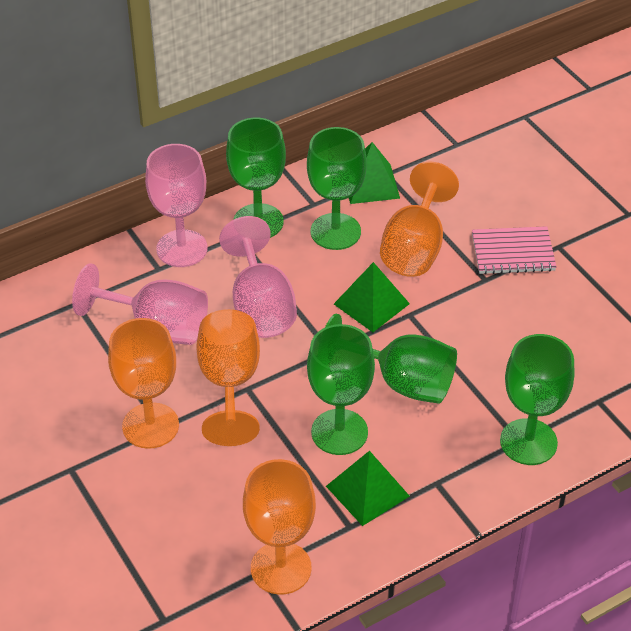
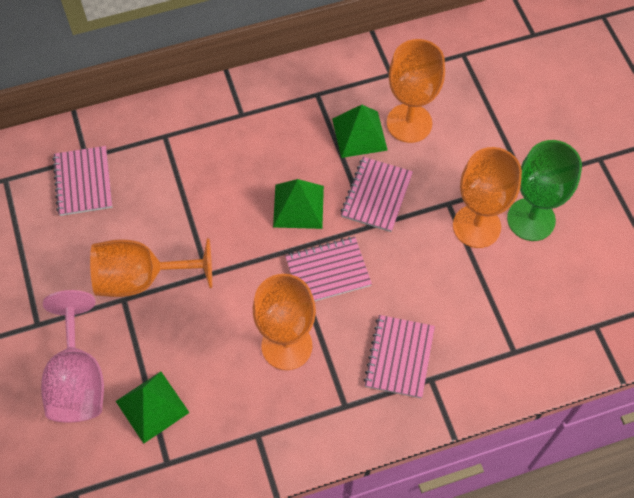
green goblet: [226,118,286,238] [307,127,367,250] [307,324,375,455] [325,314,457,404] [500,334,575,465] = 5 -> [507,140,582,241] = 1
pink goblet: [72,263,208,345] [145,144,208,267] [219,216,297,338] = 3 -> [41,290,104,423] = 1
pink notebook: [472,226,556,274] = 1 -> [53,146,112,216] [285,237,372,301] [341,157,413,232] [364,315,435,398] = 4

